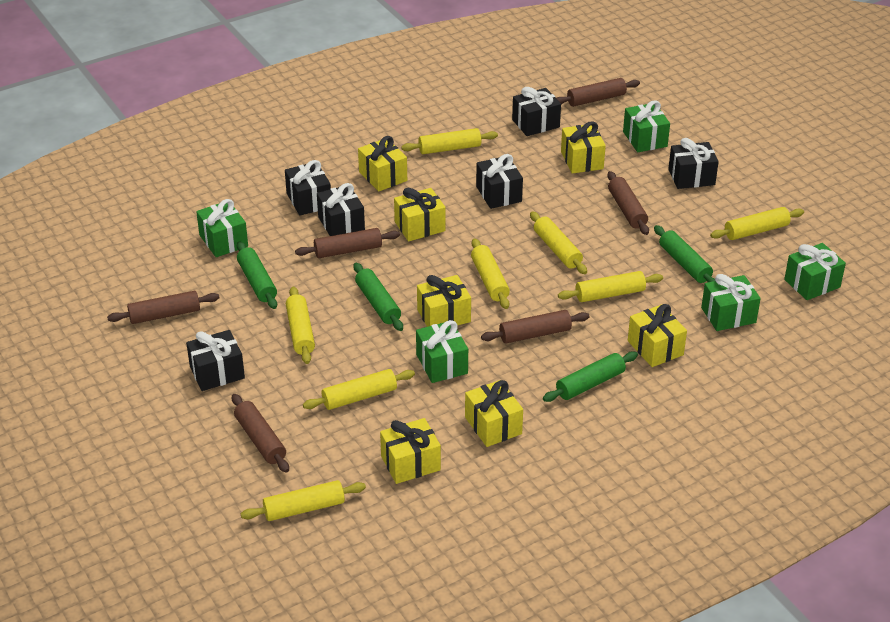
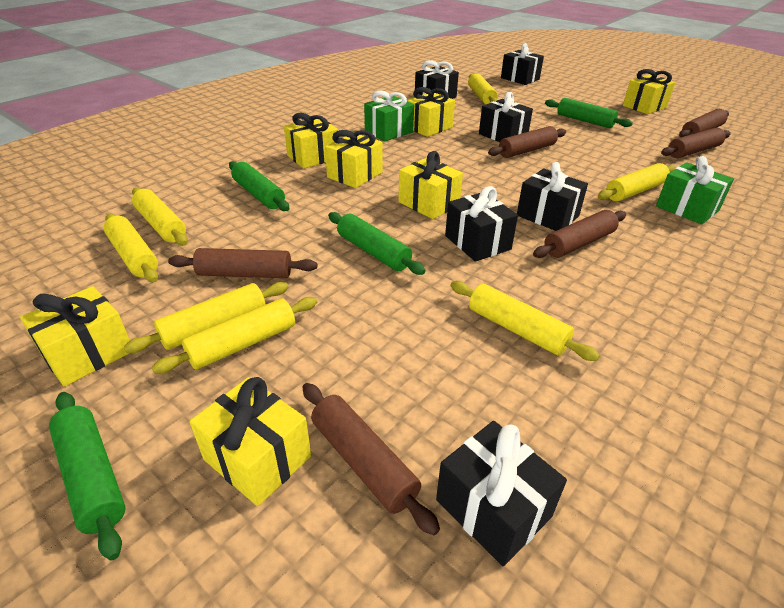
green gift: [196,199,248,257] [416,320,468,383] [623,100,670,152] [701,274,761,331] [784,243,846,300] = 5 -> [364,91,414,141] [656,156,734,224] = 2
yellow rolling pin: [241,480,366,521] [286,287,315,364] [303,369,415,410] [401,128,498,154] [471,238,510,309] [530,211,587,274] [558,271,663,302] [710,207,804,240] = 8 -> [103,213,158,282] [124,282,288,353] [132,188,188,246] [151,297,317,374] [450,281,600,361] [468,73,498,104] [598,163,675,201] = 7

